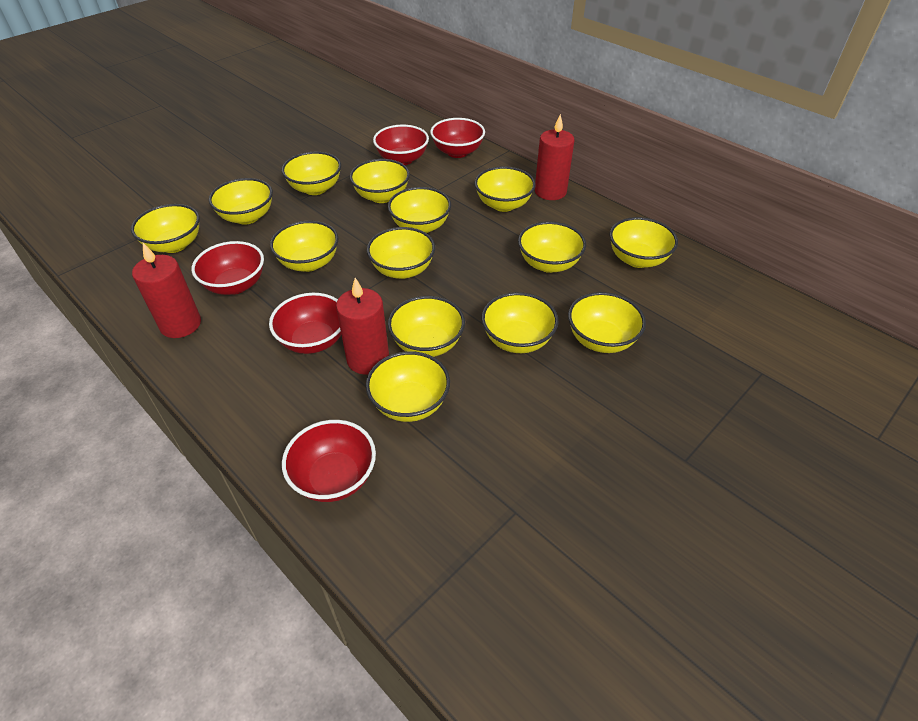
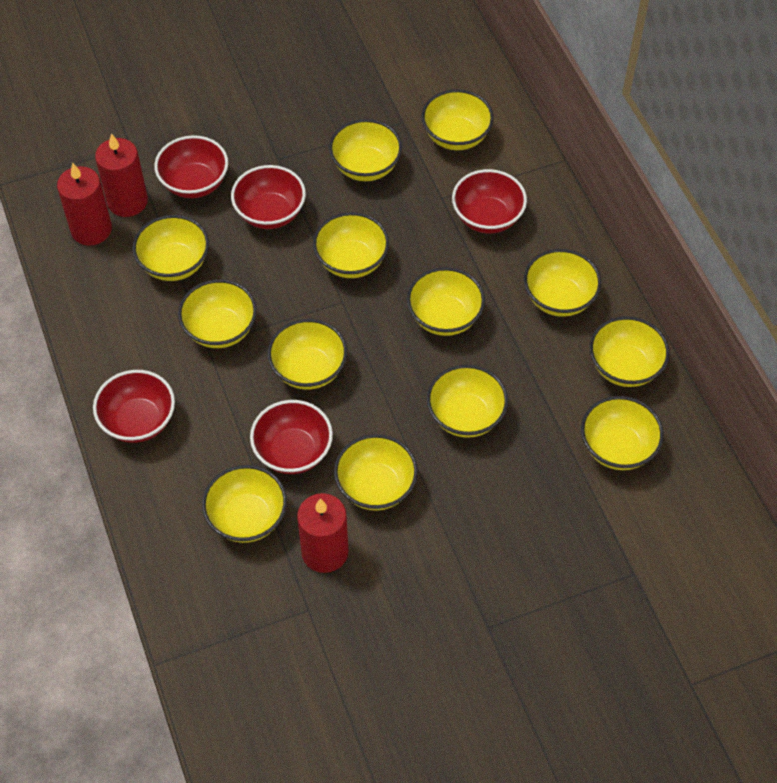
yellow bowl: [131,204,200,253] [209,178,273,225] [270,221,339,272] [282,151,341,195] [350,159,410,203] [366,351,450,422] [367,227,435,279] [388,187,451,233] [388,296,465,357] [475,166,536,212] [481,292,558,353] [518,221,586,273] [568,292,646,353] [609,217,678,268] = 14 -> [132,215,209,281] [178,279,257,348] [202,465,287,543] [267,319,347,390] [313,212,389,278] [329,119,402,181] [334,434,418,511] [407,267,485,336] [421,89,494,150] [427,365,508,438] [524,249,601,317] [581,396,664,470] [590,316,670,387] = 13

